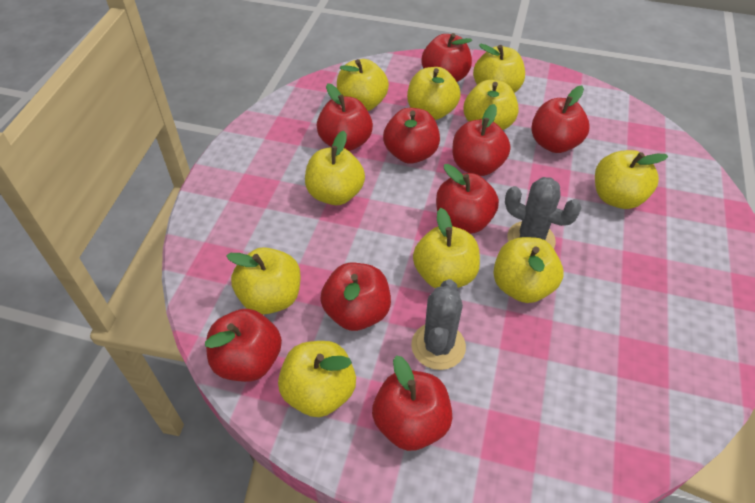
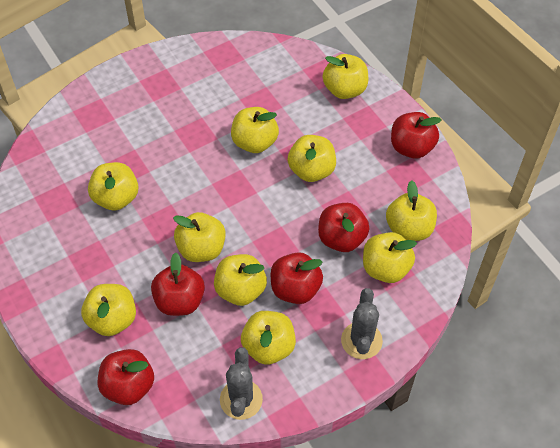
red apple: [205,309,282,382] [317,83,373,151] [320,263,391,331] [372,355,453,451] [383,108,440,164] [421,33,472,82] [436,164,499,234] [452,104,511,176] [531,86,590,153] = 9 -> [98,349,154,405] [151,252,205,316] [271,252,323,304] [318,203,369,252] [391,112,442,159] = 5

